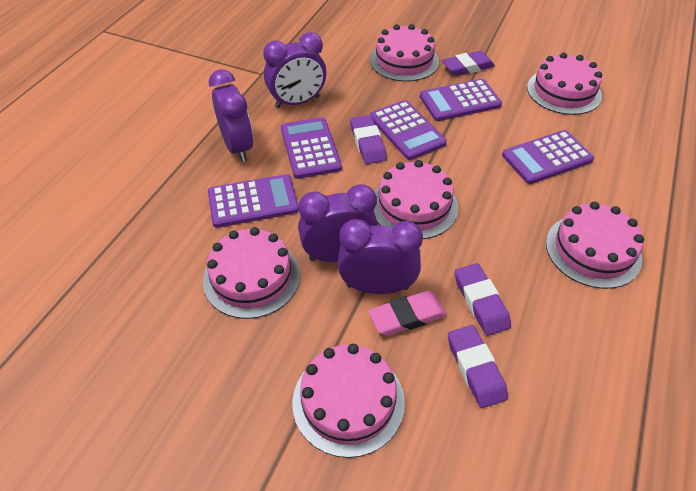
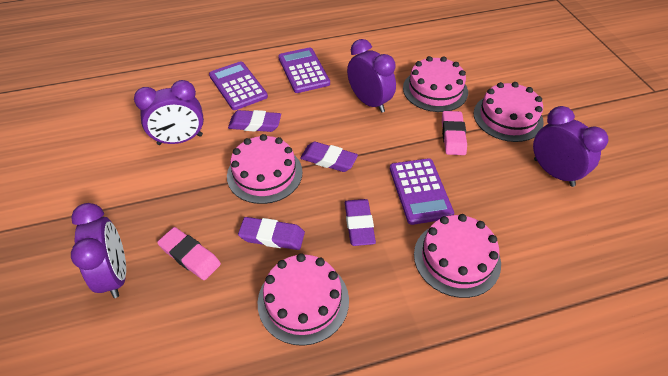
pink cake: [203,227,300,319] [292,344,405,458] [370,24,439,82] [374,160,458,239] [527,52,602,115] [546,202,644,289] = 6 -> [227,134,303,204] [258,253,349,346] [403,56,468,112] [414,214,501,298] [474,82,544,142] = 5
pink eraser: [368,291,447,336] = 1 -> [157,227,221,280] [442,111,467,155] = 2
purple calculator: [208,174,299,228] [281,117,342,179] [370,100,447,160] [420,79,502,121] [502,130,594,184] = 5 -> [209,61,268,110] [278,47,330,93] [390,158,454,225] = 3

